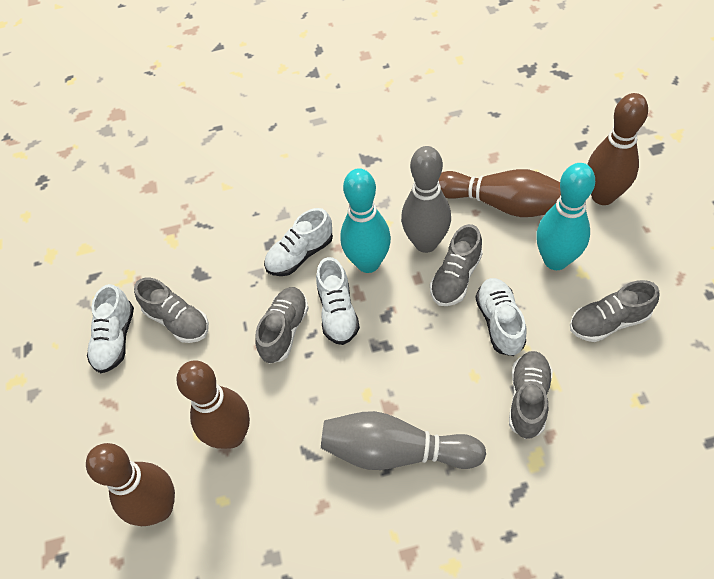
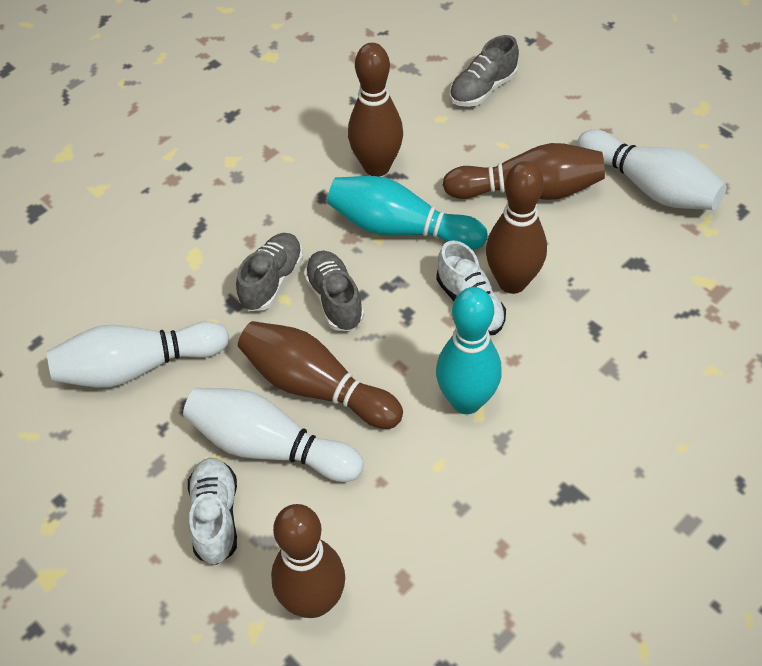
brown bowling pin: [86,443,175,526] [177,361,250,449] [439,169,561,217] [587,93,648,205] = 4 -> [238,321,403,429] [271,504,345,618] [348,43,403,176] [443,143,605,200] [486,161,547,294] = 5
grey bowling pin: [321,411,486,470] [401,146,451,253] = 2 -> none = 0
grey shoe: [134,278,209,343] [255,287,309,364] [430,224,483,306] [509,351,553,439] [570,280,659,342] = 5 -> [236,233,303,311] [304,251,364,331] [450,35,519,107] = 3
white bowling pin: none = 0 -> [47,321,229,388] [183,388,364,482] [577,130,727,210] = 3
white shoe: [87,284,134,373] [264,208,333,276] [316,257,360,345] [476,278,526,356] = 4 -> [188,458,237,565] [436,240,506,335] = 2

